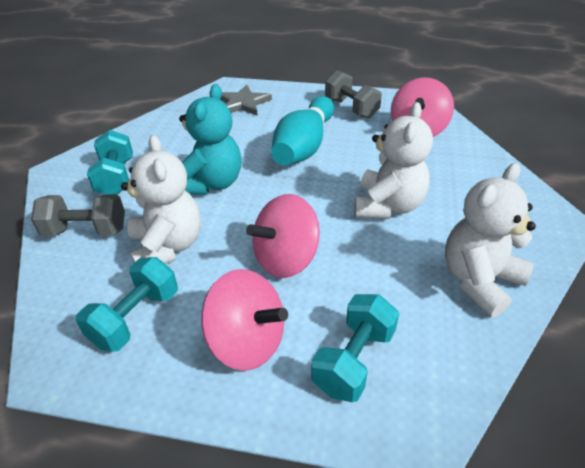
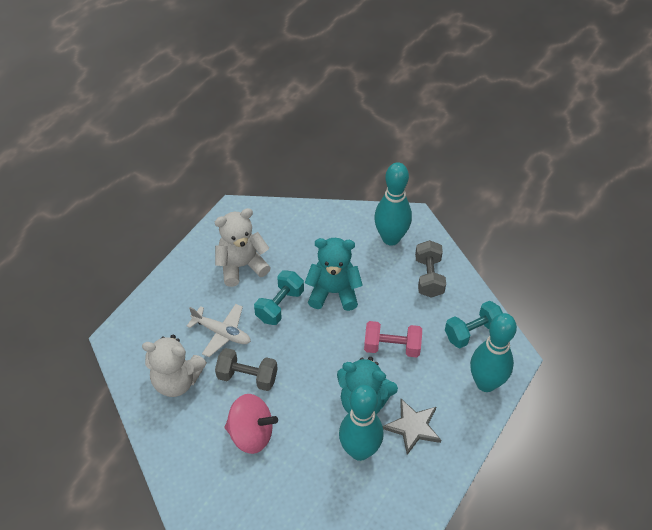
pink dumbbell: none = 0 -> [364,321,422,357] = 1
pink spinning top: [201,269,288,371] [246,194,320,278] [391,77,454,137] = 3 -> [225,394,278,454] = 1
turquoise bowling pin: [271,96,334,165] = 1 -> [339,385,384,461] [374,162,412,246] [470,313,517,392] = 3
turquoise dumbbell: [76,257,178,352] [87,130,133,194] [311,294,399,402] = 3 -> [254,270,304,325] [445,301,503,348] = 2
turquoise teddy bear: [179,84,242,195] = 1 -> [305,238,363,311] [337,357,398,414] = 2
white plane: none = 0 -> [187,304,251,357] = 1
white teddy bear: [121,135,201,264] [354,102,433,219] [445,163,536,317] = 3 -> [142,335,207,397] [215,208,271,287] = 2

